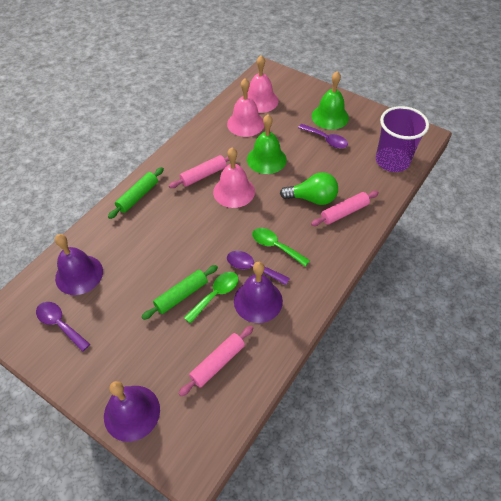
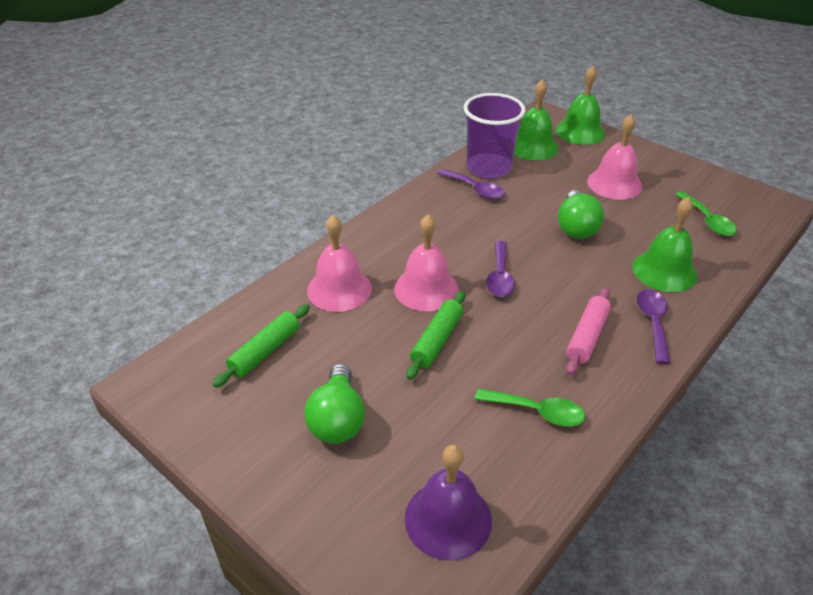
green bell: [247,115,287,174] [312,71,349,130] = 2 -> [514,79,559,160] [556,66,605,145] [632,197,697,292] = 3
green light bulb: [280,172,338,205] = 1 -> [304,364,365,444] [558,190,604,239] = 2
pink rolling pin: [169,155,230,188] [179,326,253,396] [311,191,379,226] = 3 -> [566,288,611,375] = 1
purple bell: [55,234,103,295] [104,381,160,442] [234,262,283,323] = 3 -> [405,445,492,561] = 1

